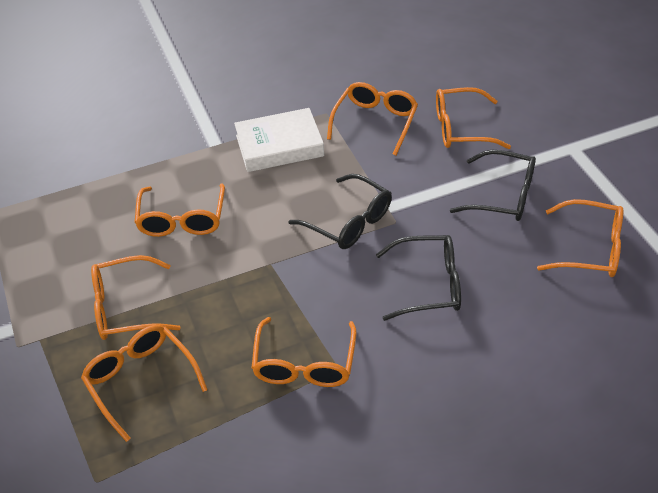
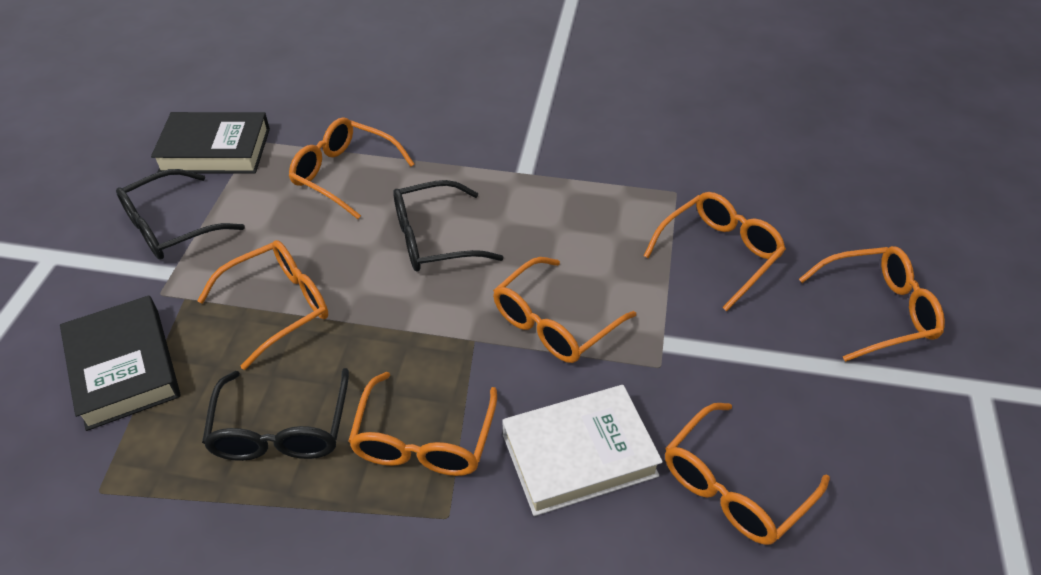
black book: none = 0 -> [60,296,181,431] [151,112,270,173] = 2

